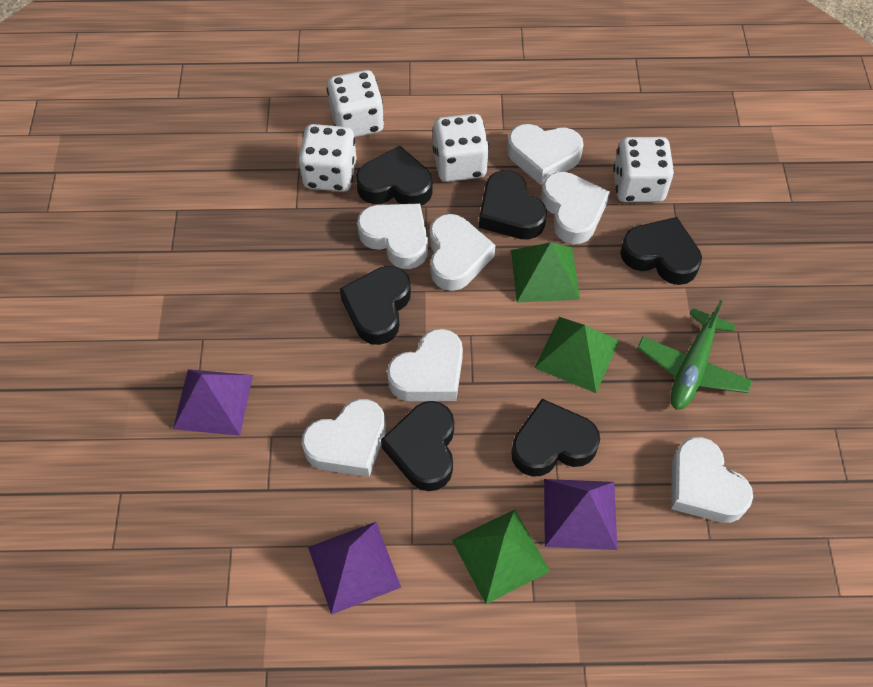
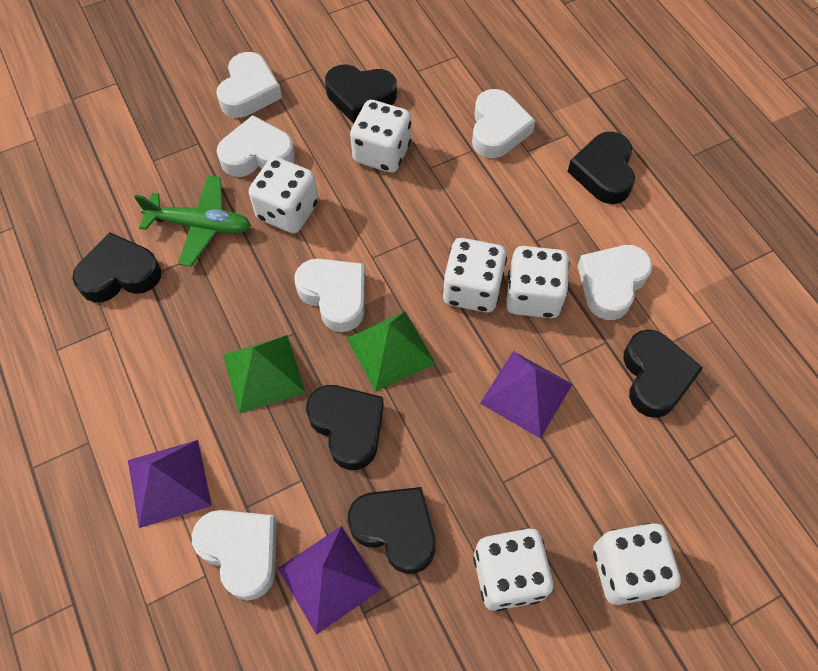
green pyramid: [452,509,550,604] [511,242,580,303] [535,317,619,393] = 3 -> [223,335,306,414] [347,311,436,392] = 2
white dice: [298,124,357,192] [327,70,384,137] [433,114,489,182] [613,137,674,202] = 4 -> [249,157,318,233] [350,100,411,173] [442,238,507,313] [473,528,553,611] [506,246,570,318] [593,523,681,605] = 6
white heart: [302,399,386,477] [357,204,428,269] [387,329,463,401] [429,214,495,291] [507,124,584,185] [541,172,610,244] [671,437,753,523] = 7 -> [192,510,277,600] [216,52,282,118] [217,115,295,177] [294,259,365,332] [472,89,535,158] [577,245,653,320] = 6

